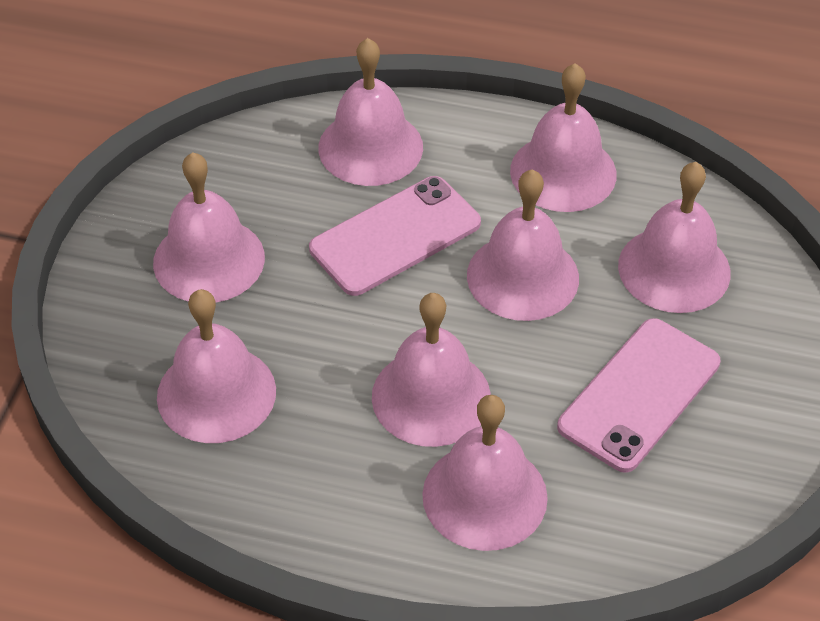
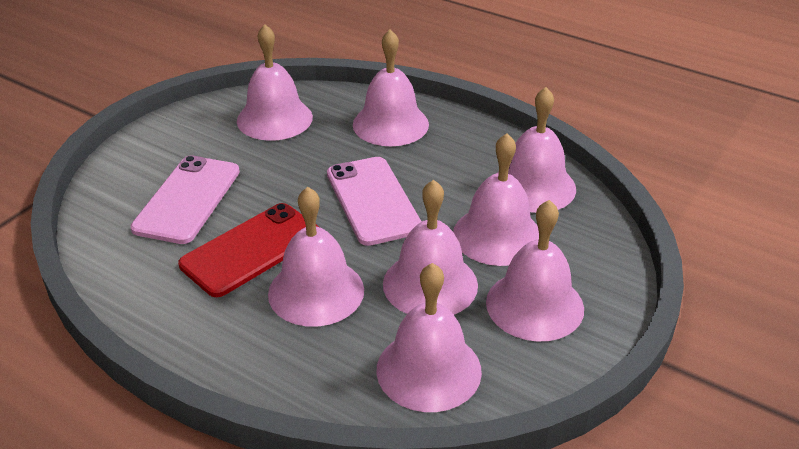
red phone: none = 0 -> [178,203,319,297] = 1

